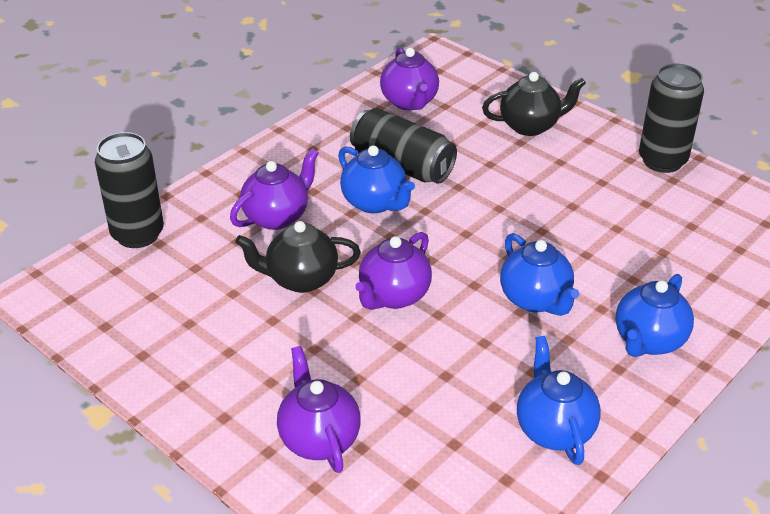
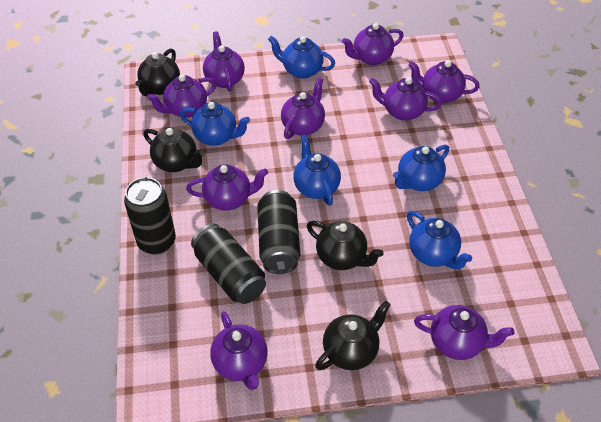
black teapot: [235,221,361,293] [482,72,586,136] = 2 -> [135,48,180,97] [144,128,204,172] [307,221,383,270] [315,301,391,370] = 4
blue teapot: [338,145,415,213] [500,233,579,316] [517,336,601,465] [615,274,694,357] = 4 -> [180,102,250,146] [268,36,335,79] [293,134,341,206] [393,145,449,191] [407,211,472,269] = 5
purple teapot: [230,149,318,230] [277,346,361,473] [355,232,432,310] [380,48,439,110] = 4 -> [147,75,217,118] [186,164,268,210] [203,31,245,92] [210,311,268,390] [281,78,325,139] [342,23,404,65] [369,77,442,121] [409,60,480,103] [414,305,514,360] = 9

